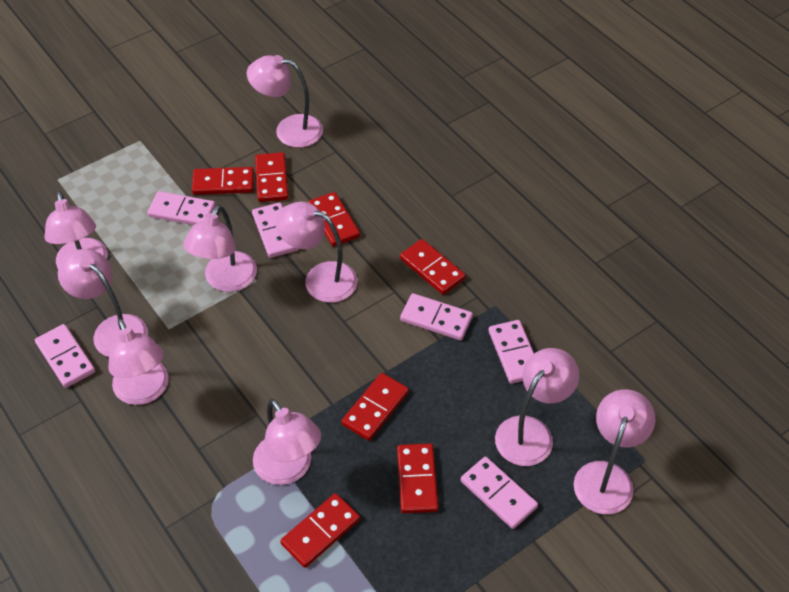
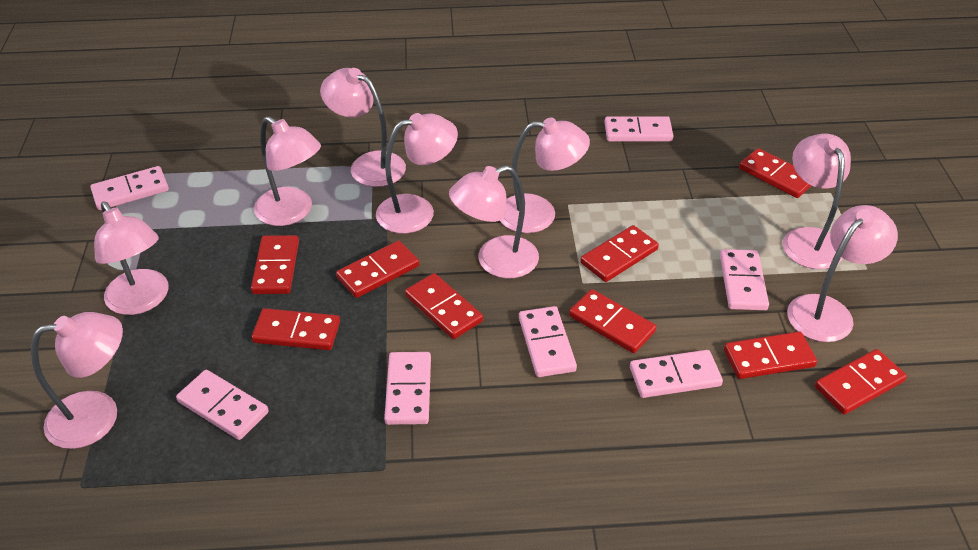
pink domino: [35,324,95,388] [147,191,216,225] [252,202,299,258] [400,293,473,340] [461,456,538,529] [488,320,534,384] = 6 -> [90,166,169,210] [176,370,269,440] [384,352,431,425] [519,306,577,377] [605,116,674,142] [630,350,723,398] [720,249,769,310] = 7
red domino: [192,167,254,195] [255,152,288,202] [280,493,360,568] [308,192,360,247] [341,373,409,441] [397,443,439,514] [400,239,466,295] = 7 -> [251,235,299,294] [251,308,340,350] [336,240,419,298] [405,273,483,339] [569,289,656,353] [580,225,659,282] [724,332,817,379] [739,148,812,198] [815,349,907,414] = 9

